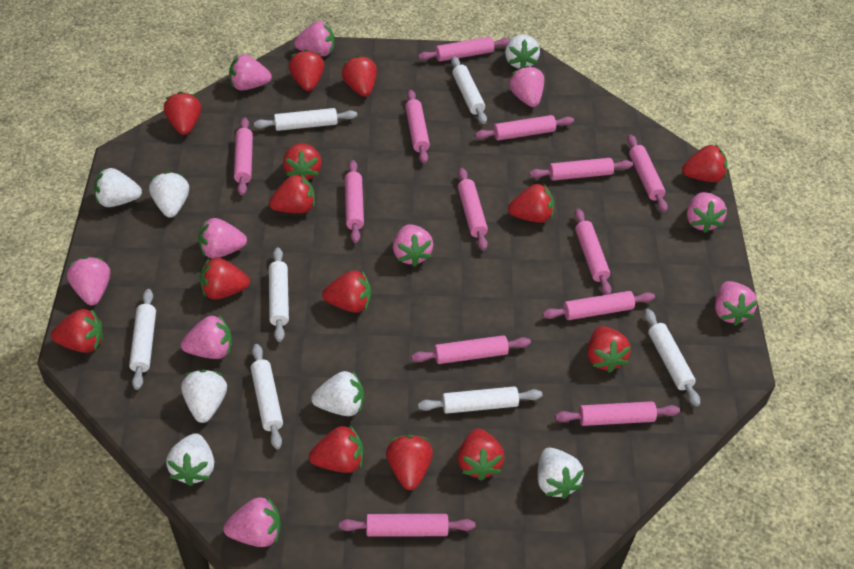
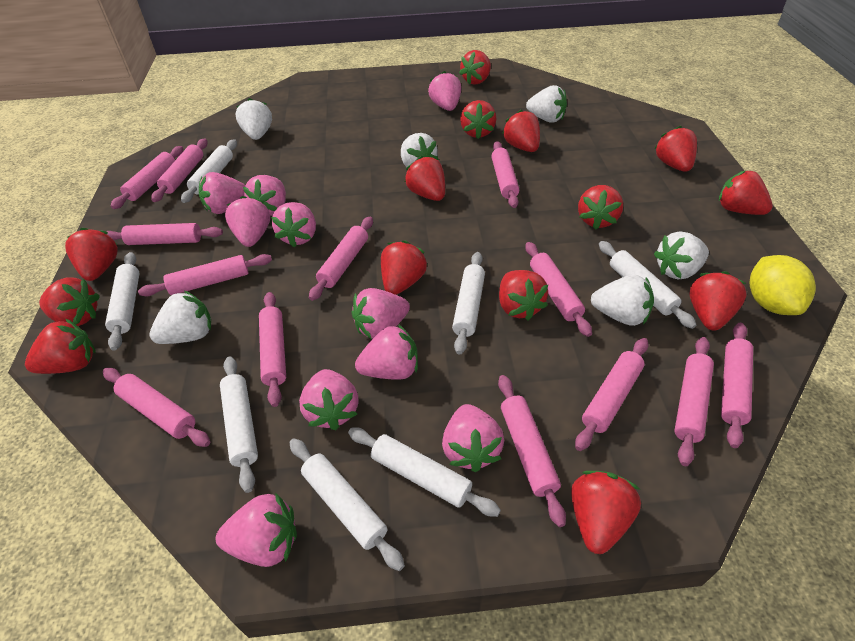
white strawberry: [94,168,142,207] [149,171,189,218] [166,433,214,486] [181,370,227,423] [311,370,364,416] [505,35,540,69] [537,447,584,499] = 7 -> [150,291,211,344] [236,98,272,140] [401,133,439,167] [526,85,567,123] [591,275,654,326] [654,231,709,280] = 6
yellow lemon: none = 0 -> [750,255,816,315] = 1

